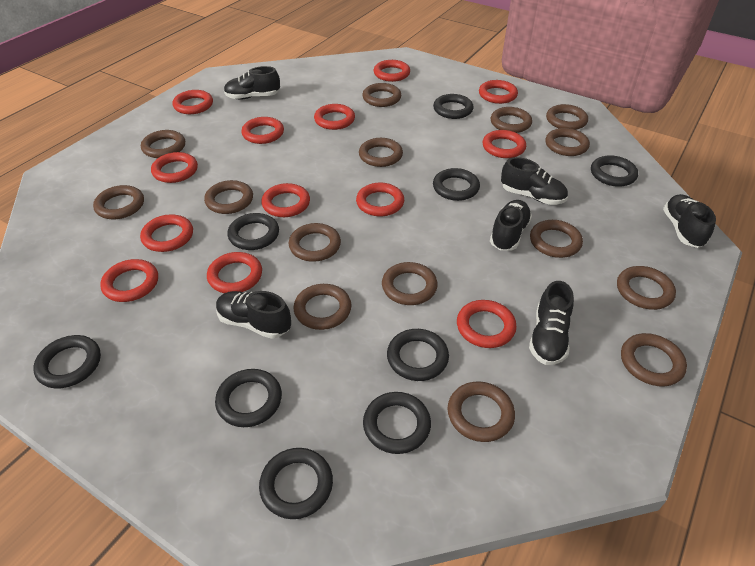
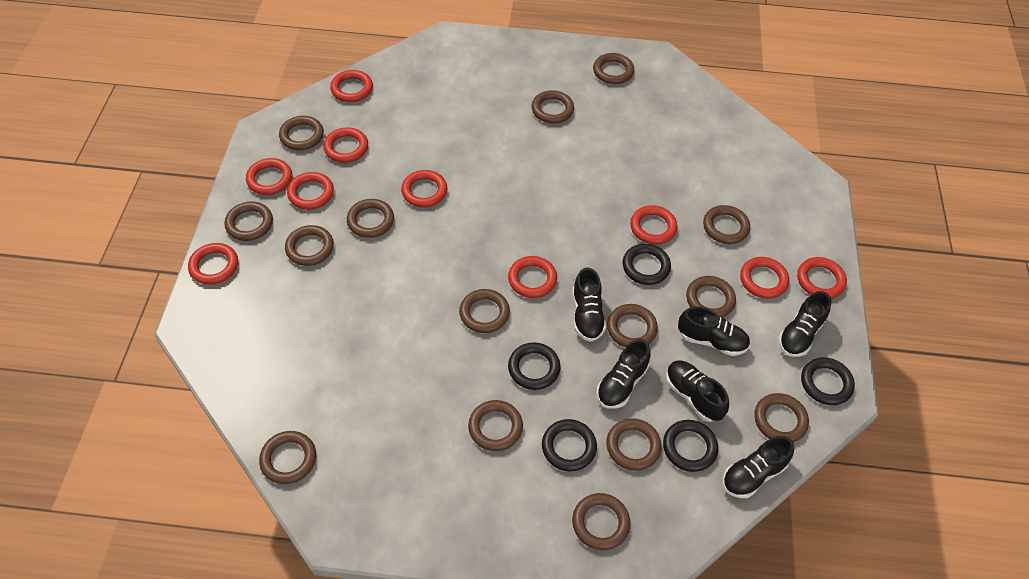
black ring: [33,335,101,388] [215,369,282,427] [228,213,279,250] [259,448,333,519] [363,392,431,454] [387,329,449,381] [433,94,474,119] [433,168,480,201] [591,155,638,187] = 9 -> [508,342,561,390] [542,419,597,472] [623,244,671,285] [663,420,718,472] [801,357,855,405] = 5
red ring: [100,259,158,302] [140,214,193,252] [151,152,198,183] [172,90,213,114] [207,252,262,293] [241,117,284,144] [261,183,310,217] [314,104,355,130] [356,183,404,216] [374,60,410,82] [457,300,517,348] [479,80,518,104] [483,130,526,158] = 13 -> [188,243,238,285] [246,158,292,195] [287,172,334,210] [323,127,368,163] [330,70,373,102] [401,170,447,207] [508,256,557,298] [630,205,677,245] [740,257,789,299] [797,257,847,298] = 10

